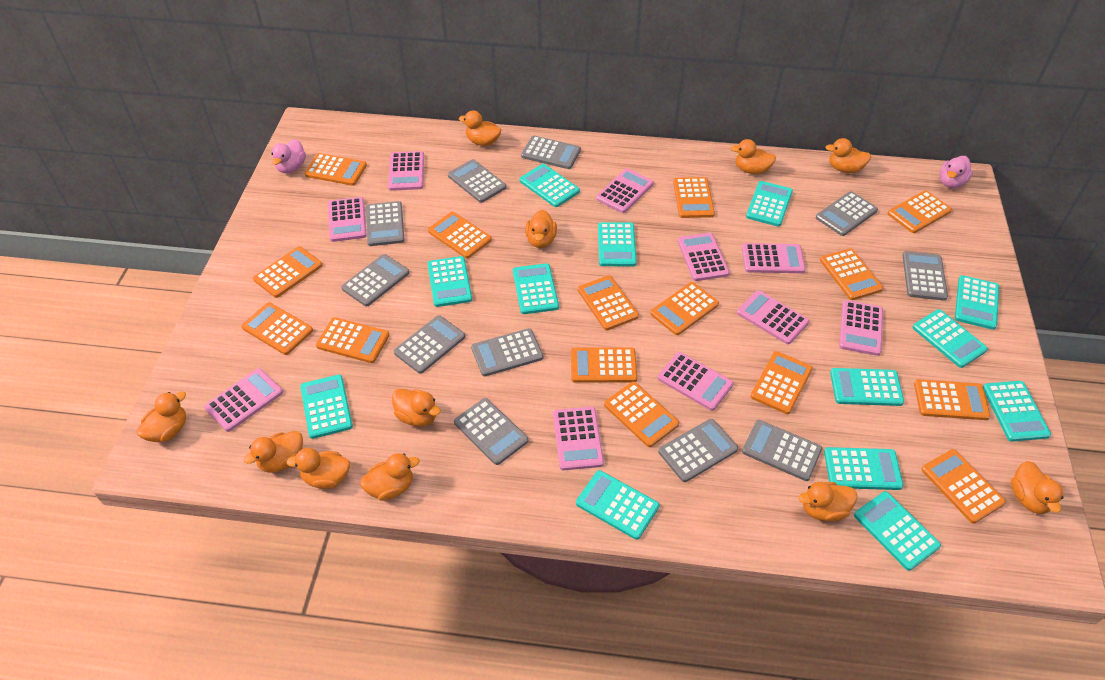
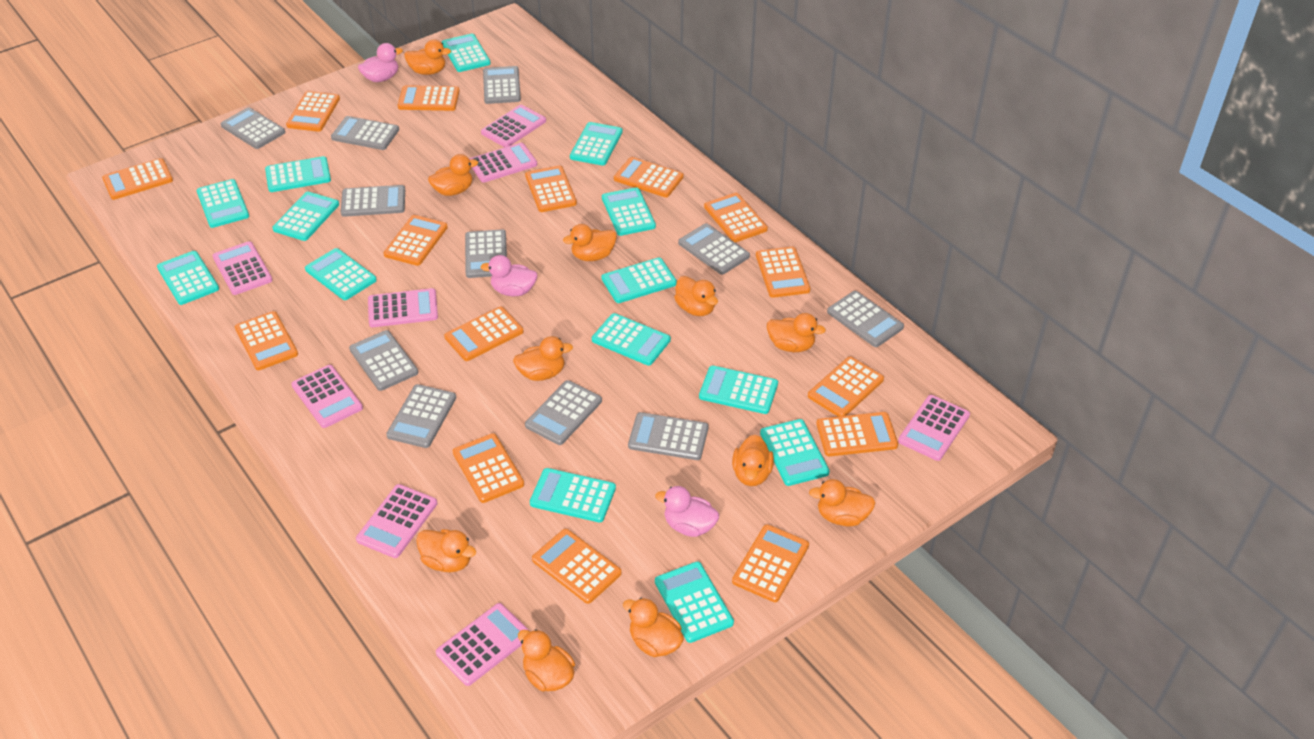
pink calculator: [204,368,283,432] [328,197,367,242] [388,151,424,191] [553,407,604,470] [596,168,654,213] [657,352,734,411] [678,233,730,281] [737,290,809,344] [742,243,805,273] [839,300,883,356] = 10 -> [212,241,273,295] [291,365,363,428] [356,484,437,558] [368,288,438,327] [436,603,531,686] [470,143,537,183] [481,105,546,147] [898,395,970,461] = 8
pink duck: [271,139,306,173] [940,156,973,188] = 2 -> [358,43,403,82] [480,255,538,296] [655,486,719,537] = 3
turquoise calculator: [300,374,353,439] [427,256,472,307] [513,263,559,314] [519,164,580,207] [576,470,660,540] [598,222,637,266] [746,181,793,227] [824,447,903,490] [830,368,904,406] [854,491,941,571] [912,309,988,368] [955,275,999,330] [983,381,1051,442] = 13 -> [157,251,219,305] [197,179,249,228] [265,156,331,192] [272,191,339,241] [305,248,377,300] [442,34,491,72] [530,468,616,523] [570,122,623,166] [592,313,671,366] [601,257,677,303] [602,187,656,236] [655,562,734,643] [699,365,778,414] [760,419,830,486] = 14

